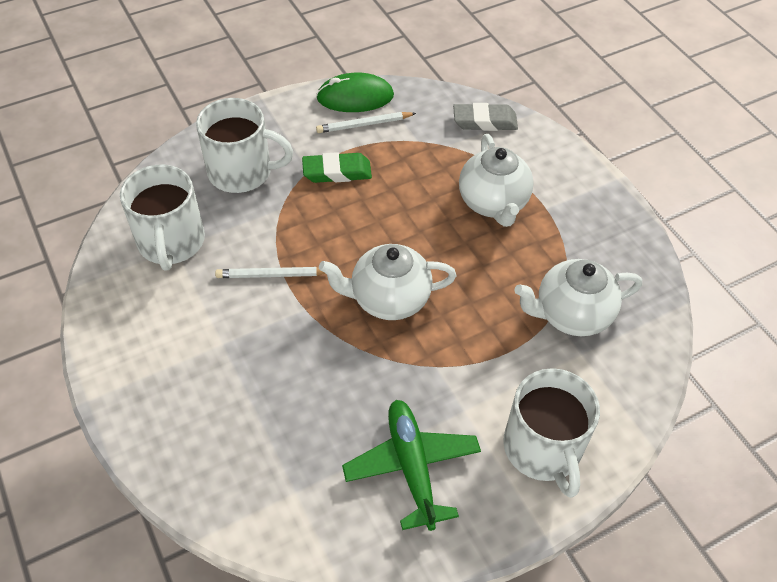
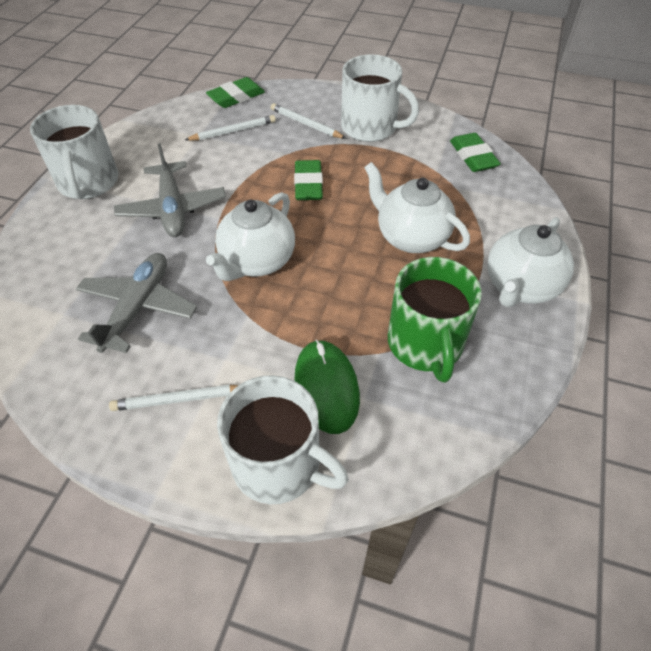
green eraser: [302,152,372,183] = 1 -> [206,77,265,108] [294,160,323,200] [450,133,501,172] = 3
green mug: none = 0 -> [388,257,482,383] = 1
green plane: [342,400,481,531] = 1 -> none = 0
grey eraser: [453,103,518,131] = 1 -> none = 0
grey plane: none = 0 -> [76,253,197,353] [114,143,226,237] = 2
white pencil: [215,267,326,278] [316,112,416,133] = 2 -> [109,385,239,411] [185,115,276,141] [271,103,346,139] = 3

